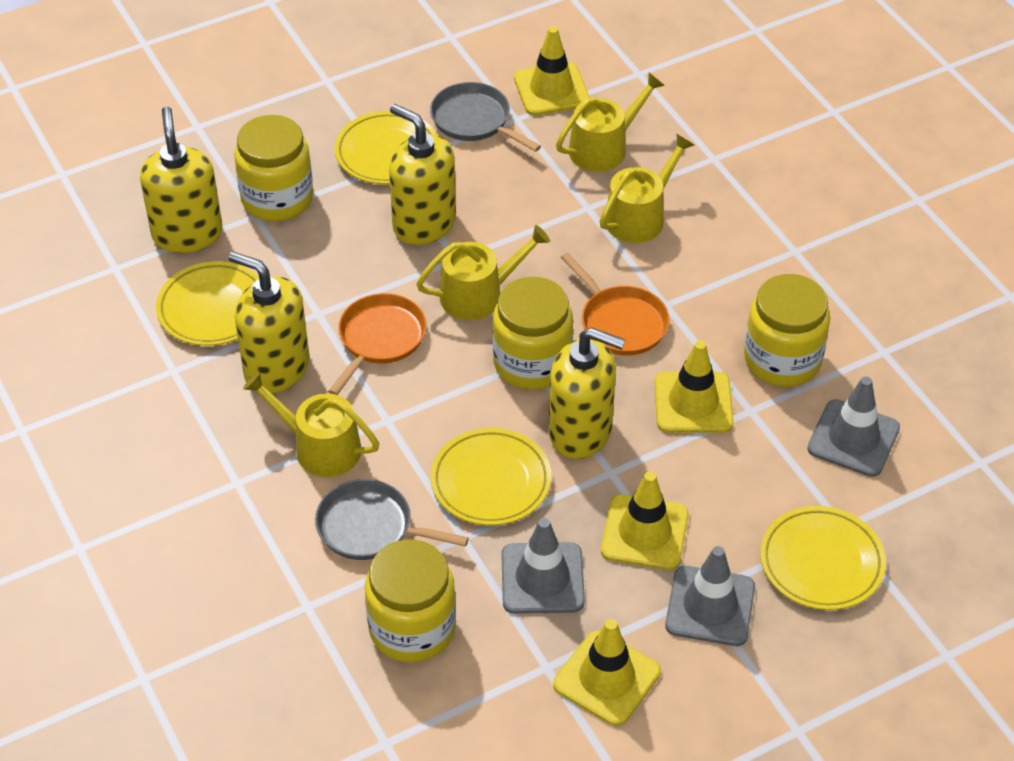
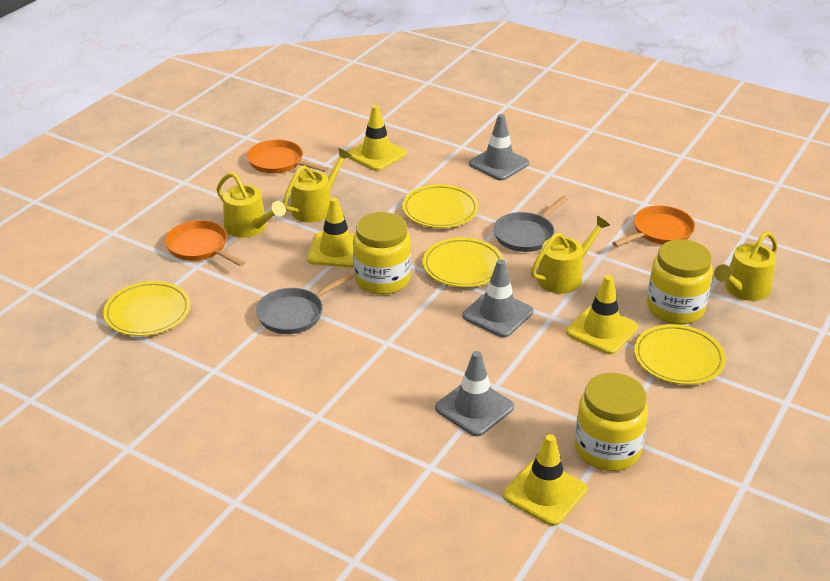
orange pan: [328,293,427,395] [561,253,670,356] = 2 -> [165,220,245,266] [247,140,329,173] [612,205,695,247] = 3
yellow jar: [234,115,313,221] [365,539,456,663] [492,277,573,390] [744,274,830,387] = 4 -> [353,212,411,295] [575,373,648,471] [647,239,713,325] = 3
yellow soap dispenser: [140,107,222,253] [228,251,310,394] [389,104,456,245] [549,327,625,459] = 4 -> none = 0

